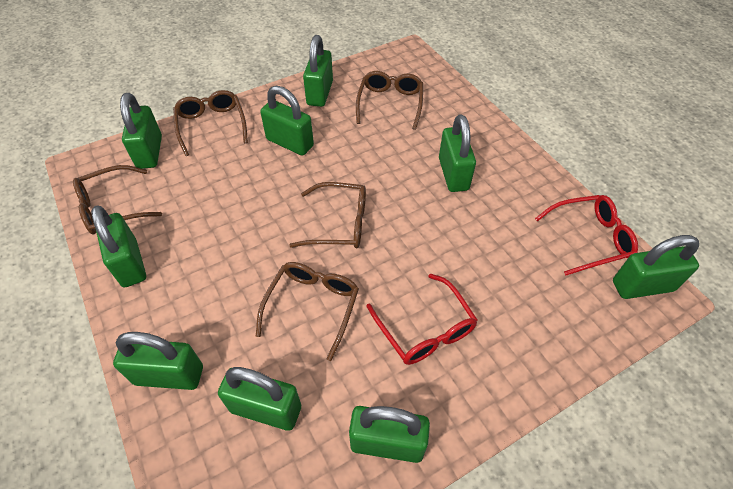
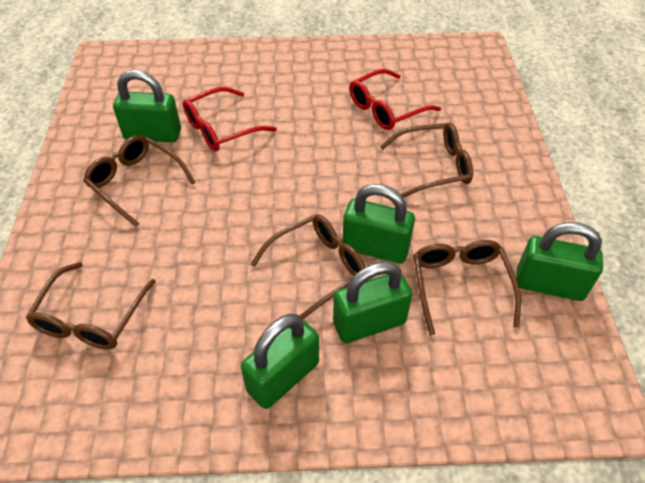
green padlock: [91,205,146,287] [113,332,203,390] [120,93,162,169] [218,367,301,431] [260,86,314,156] [303,35,333,107] [349,406,430,463] [439,114,476,192] [613,235,699,299] = 9 -> [113,70,181,142] [241,314,319,409] [333,261,412,343] [343,184,415,263] [516,222,603,301] = 5

